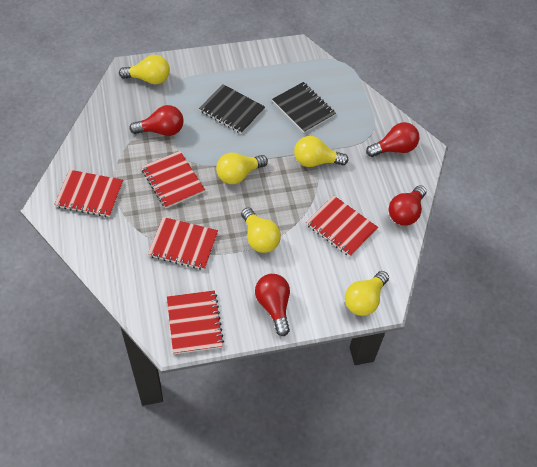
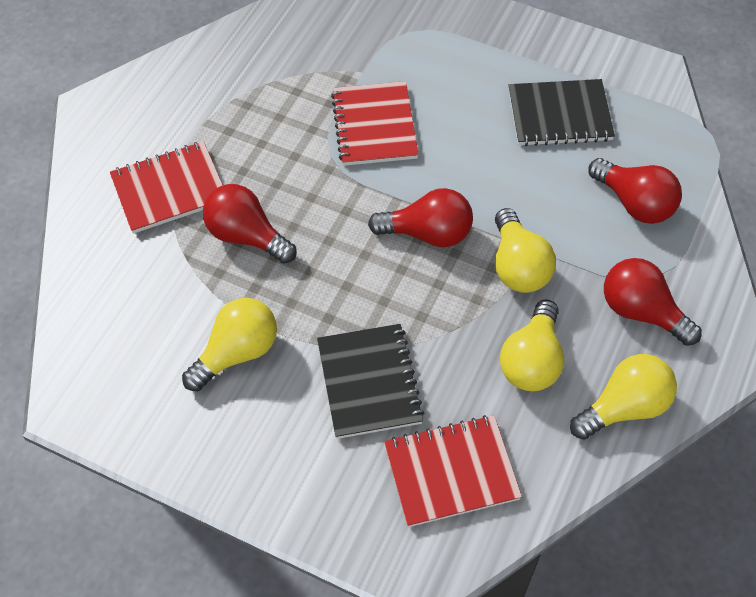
red notebook: [54,170,123,217] [141,151,205,208] [148,217,218,270] [167,290,224,354] [306,195,378,257] = 5 -> [110,141,223,234] [331,81,419,166] [384,415,522,527] = 3
yellow light bulb: [119,55,170,84] [216,153,268,184] [241,208,281,253] [294,136,348,167] [345,271,389,316] = 5 -> [182,298,277,391] [495,208,556,293] [500,299,564,391] [570,354,677,440] = 4

